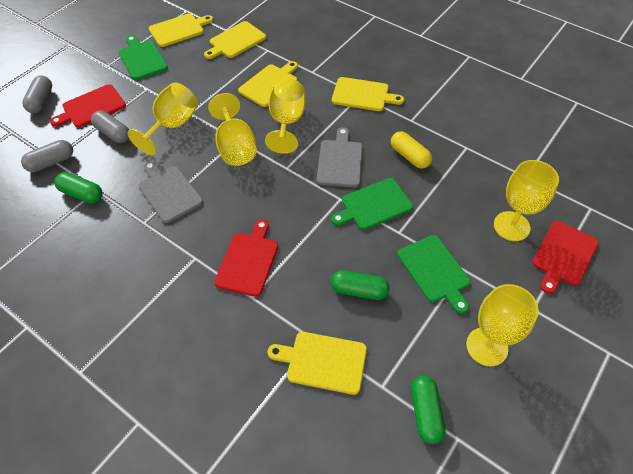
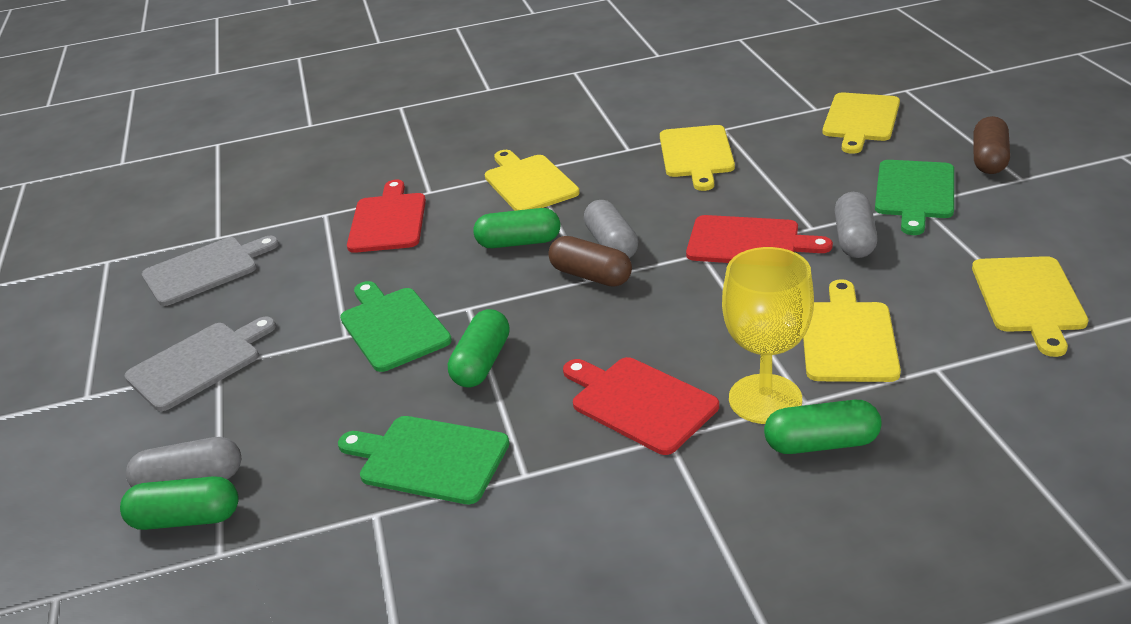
brown capsule: none = 0 -> [548,236,632,287] [973,116,1010,174] = 2
green capsule: [54,172,103,204] [331,270,390,300] [411,375,446,444] = 3 -> [120,477,239,530] [448,309,510,387] [473,208,561,248] [764,400,882,454] = 4
yellow capsule: [391,131,432,169] = 1 -> none = 0
yellow goblet: [127,82,198,155] [208,93,257,166] [265,78,306,154] [466,284,539,366] [494,160,559,241] = 5 -> [722,247,814,424] = 1

